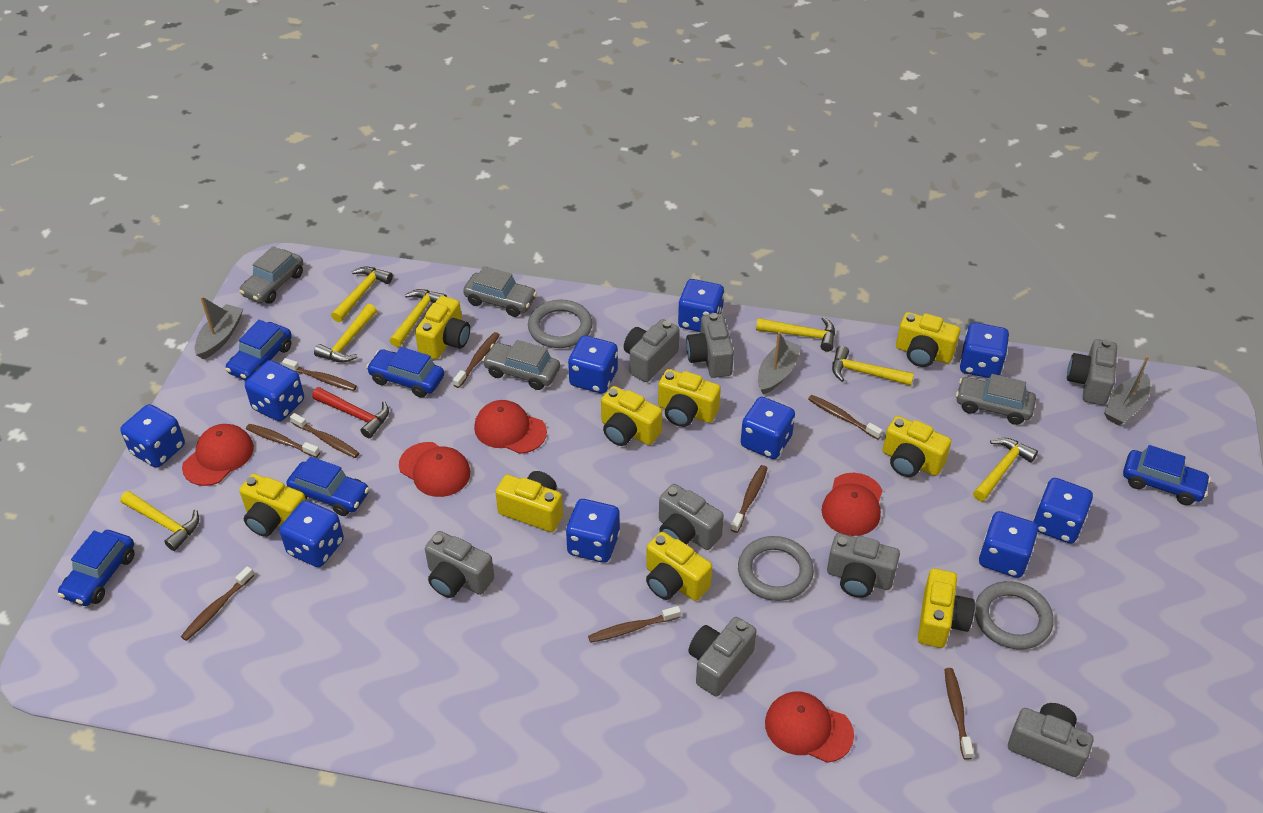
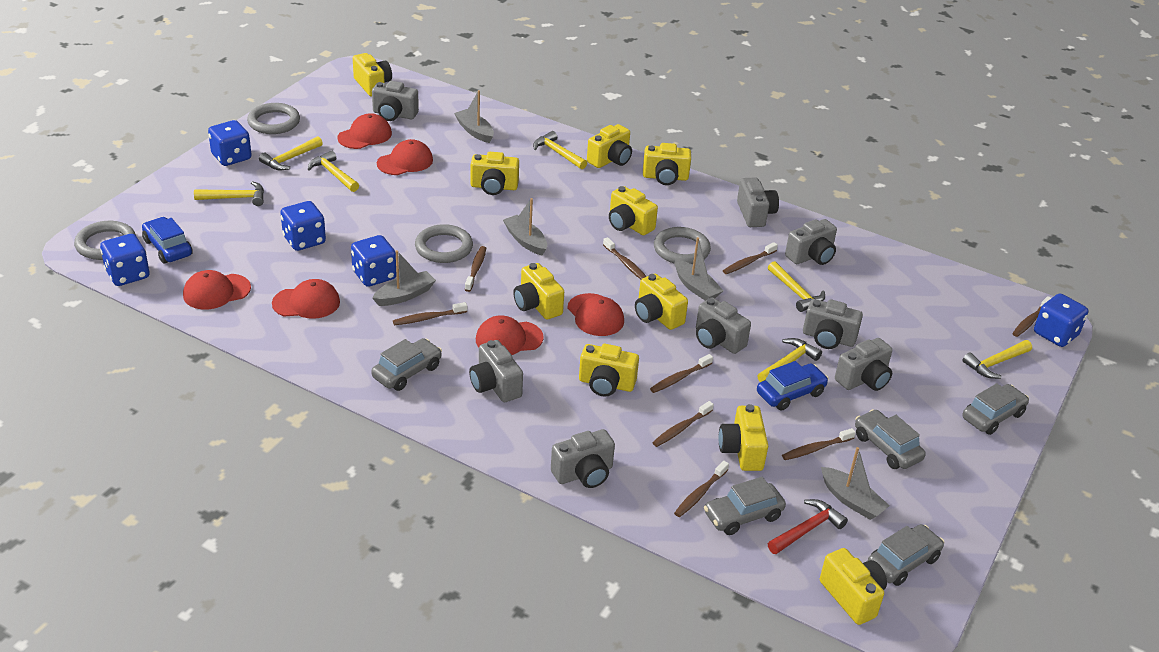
blue car: [58,530,135,606] [225,320,292,381] [286,456,370,516] [366,347,444,398] [1123,445,1211,505] = 5 -> [142,217,193,264] [757,361,829,411] = 2
blue dice: [120,404,185,468] [245,360,304,421] [280,500,344,567] [566,499,620,563] [568,335,618,394] [678,279,724,332] [741,397,795,459] [960,322,1009,378] [979,511,1038,578] [1033,478,1093,544] = 10 -> [100,234,149,286] [208,120,252,166] [280,201,326,251] [351,235,397,287] [1034,293,1088,347] = 5
grey boat: [195,296,243,360] [758,332,802,395] [1104,356,1150,426] = 3 -> [372,250,436,306] [454,90,494,143] [503,198,547,255] [675,237,723,301] [821,447,890,520] = 5
grey car: [239,246,303,304] [463,266,537,317] [482,340,560,390] [956,374,1036,425] = 4 -> [371,338,442,391] [704,477,786,535] [855,409,926,469] [868,524,944,586] [962,383,1029,435] = 5
grey ring: [528,300,592,348] [738,536,814,601] [975,581,1054,650] = 3 -> [74,221,136,260] [247,103,300,134] [415,224,473,263] [654,227,711,264] = 4
red cap: [182,424,254,486] [399,442,471,497] [474,400,547,454] [765,692,854,763] [822,473,883,536] = 5 -> [183,270,251,309] [272,279,340,319] [337,113,392,149] [377,139,433,175] [476,315,544,355] [567,293,624,336] = 6
yellow camera: [239,474,306,537] [415,296,470,359] [496,471,563,532] [601,386,662,446] [646,532,712,601] [658,369,721,427] [883,416,951,477] [896,312,960,367] [918,568,975,648] = 9 -> [353,53,392,96] [471,152,519,195] [513,263,564,320] [579,344,639,397] [587,124,632,168] [609,186,658,235] [635,274,688,330] [643,143,691,185] [719,404,768,471] [820,548,887,625] = 10

